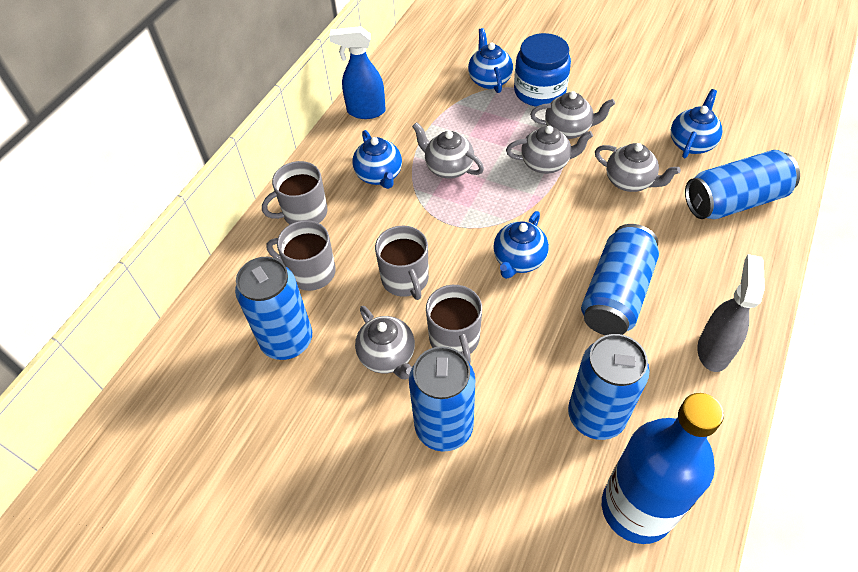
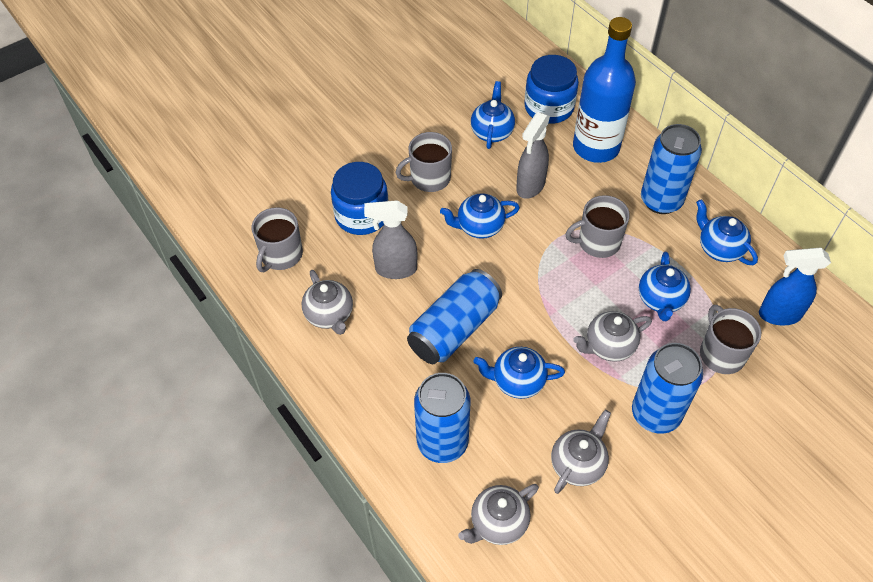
blue can: [235,257,312,360] [409,346,475,452] [568,334,650,440] [581,224,659,335] [685,150,800,219] = 5 -> [407,269,502,364] [414,373,470,463] [632,343,703,434] [641,124,702,214] = 4
blue jar: [514,33,571,107] = 1 -> [331,162,389,235] [524,55,579,124] = 2
blue teapot: [353,130,402,189] [468,28,513,93] [493,211,549,279] [671,89,722,158] = 4 -> [440,193,520,239] [471,81,515,149] [474,347,565,399] [639,252,691,321] [696,199,758,265] = 5
grey spray bottle: [697,254,765,372] = 1 -> [364,200,417,279] [516,112,550,199] = 2
grey teapot: [355,306,415,380] [412,122,484,179] [506,126,593,174] [530,91,615,139] [595,143,681,192] = 5 -> [302,270,353,335] [458,484,539,545] [551,410,611,494] [573,311,652,362] = 4

